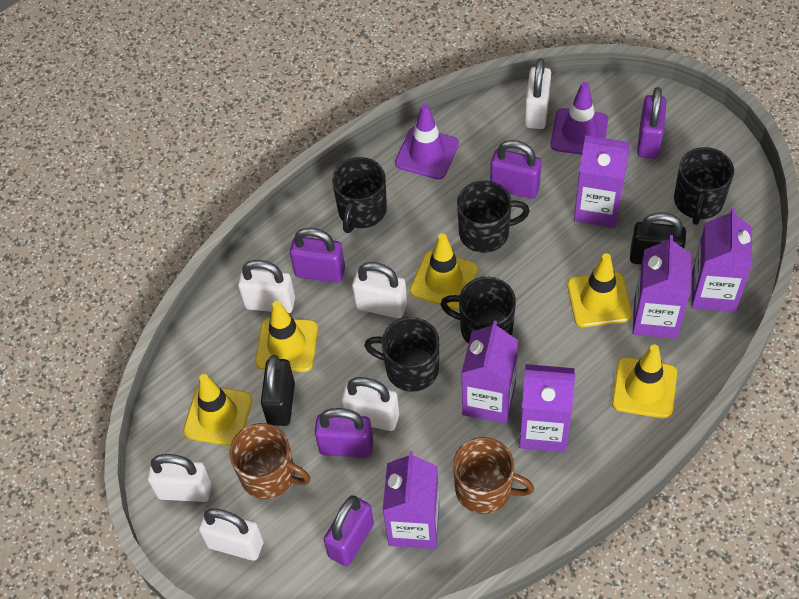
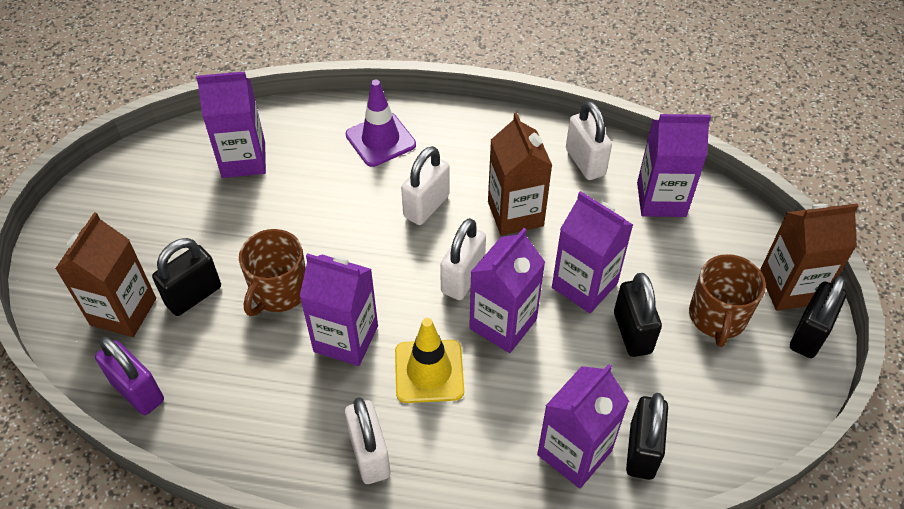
black mug: [332,157,387,233] [364,317,439,392] [441,277,516,344] [457,181,530,253] [674,147,734,225] = 5 -> none = 0
black padlock: [261,355,295,426] [630,213,686,264] = 2 -> [152,238,221,316] [614,273,662,357] [626,393,668,480] [790,276,847,358] = 4
brown carton: none = 0 -> [55,212,156,337] [488,113,552,235] [760,204,858,311] = 3
purple padlock: [290,228,345,283] [315,408,373,458] [324,495,374,566] [490,140,542,199] [637,87,666,159] = 5 -> [95,337,164,415] = 1
purple traffic cone: [395,104,459,179] [550,82,608,155] = 2 -> [346,80,416,167] = 1
white padlock: [147,454,212,502] [199,508,264,561] [238,260,295,313] [341,377,399,431] [352,262,407,318] [524,58,551,129] = 6 -> [345,397,390,484] [401,146,450,225] [440,218,486,300] [566,101,612,180] = 4
yellow traffic cone: [183,374,252,446] [255,301,318,372] [410,233,478,309] [567,253,632,327] [612,345,677,418] = 5 -> [395,318,464,403] = 1

